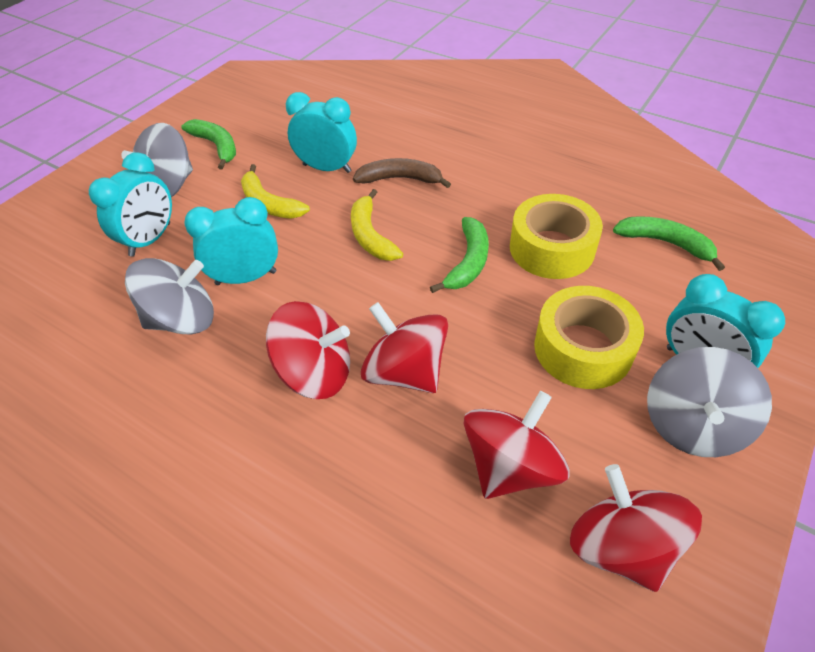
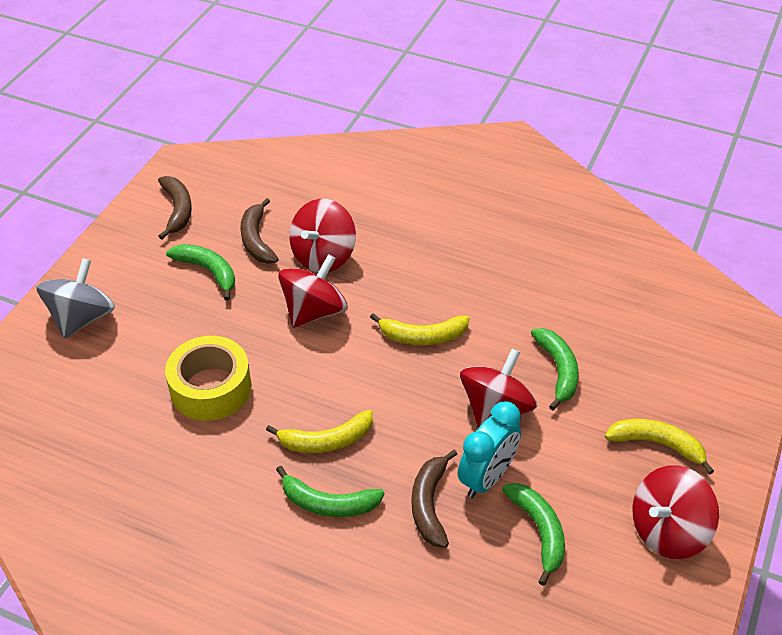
brown banana: [353,158,451,188] = 1 -> [158,176,192,240] [240,198,279,264] [412,450,457,548] = 3
green banana: [181,119,236,170] [430,217,489,293] [613,216,725,271] = 3 -> [166,244,235,301] [276,466,385,517] [502,483,565,586] [531,328,579,410] = 4
grey spinning top: [121,123,193,197] [125,258,214,335] [647,347,772,457] = 3 -> [37,258,115,339] = 1
turquoise clock: [89,152,172,257] [184,197,278,285] [286,92,357,173] [666,274,785,368] = 4 -> [458,401,521,498] = 1
yellow banana: [241,164,310,219] [351,189,403,261] = 2 -> [266,410,373,453] [370,313,469,345] [605,419,714,475] = 3
yellow tape: [510,194,603,279] [534,286,644,389] = 2 -> [165,336,252,421] = 1

